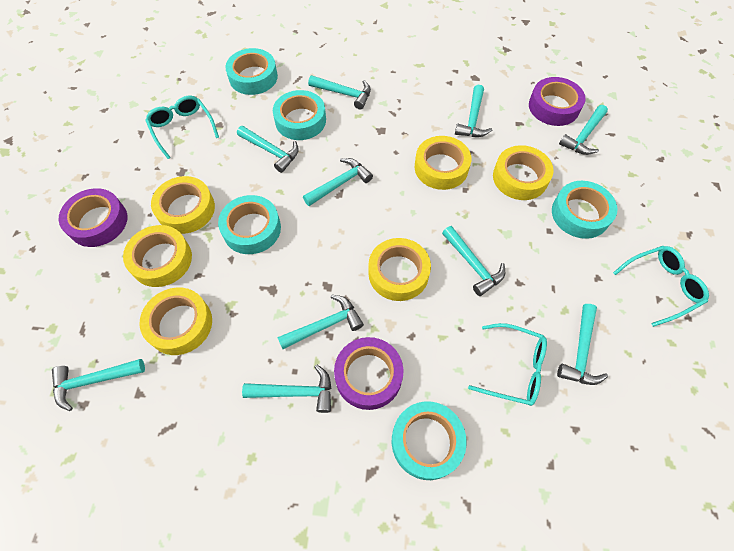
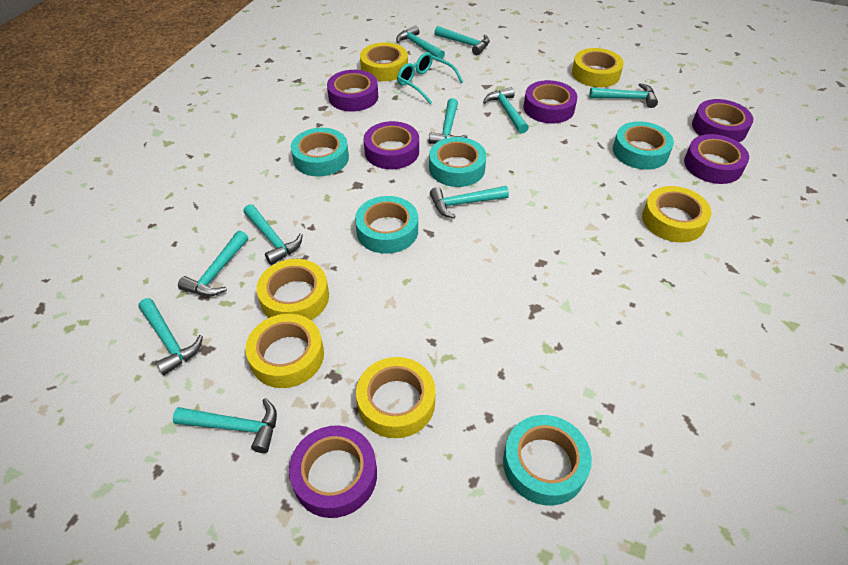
purple tape: [59,188,127,247] [334,337,403,410] [529,77,586,126] = 3 -> [289,425,377,518] [327,70,378,112] [364,121,419,169] [524,80,577,123] [684,134,749,184] [692,99,753,142] = 6
turquoise glasses: [145,96,219,159] [468,323,547,406] [613,246,709,327] = 3 -> [397,52,463,104] = 1

